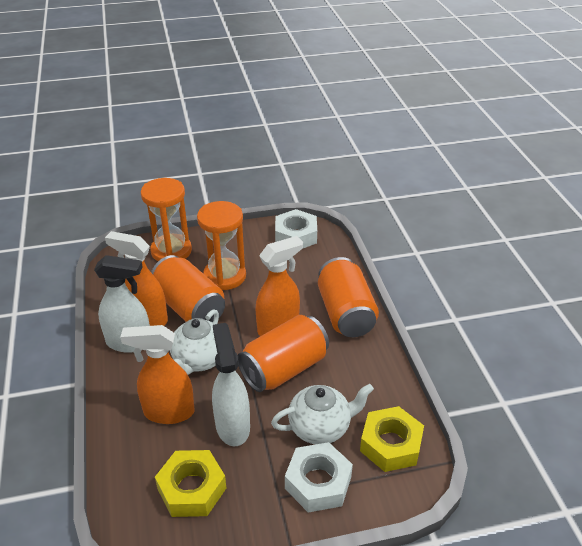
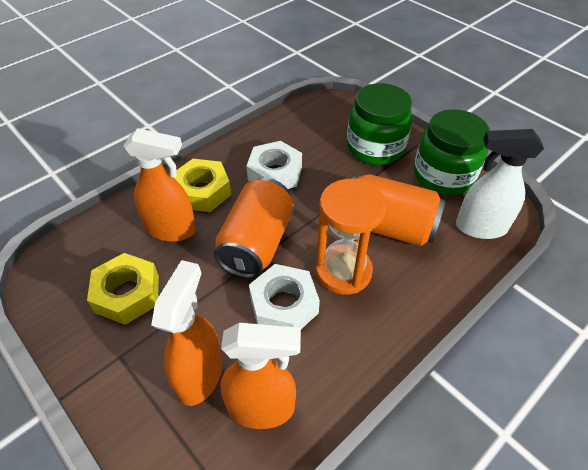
green jar: none = 0 -> [347,83,412,165] [414,109,490,195] = 2
orange can: [151,255,225,322] [238,315,329,392] [318,257,379,337] = 3 -> [214,178,294,278] [352,174,445,246] = 2
orange hourglass: [141,178,192,261] [197,201,246,290] = 2 -> [316,179,387,295] = 1
white spray bottle: [94,255,150,353] [212,323,250,446] = 2 -> [456,129,544,239] = 1
white teapot: [170,309,219,375] [271,384,374,444] = 2 -> none = 0

